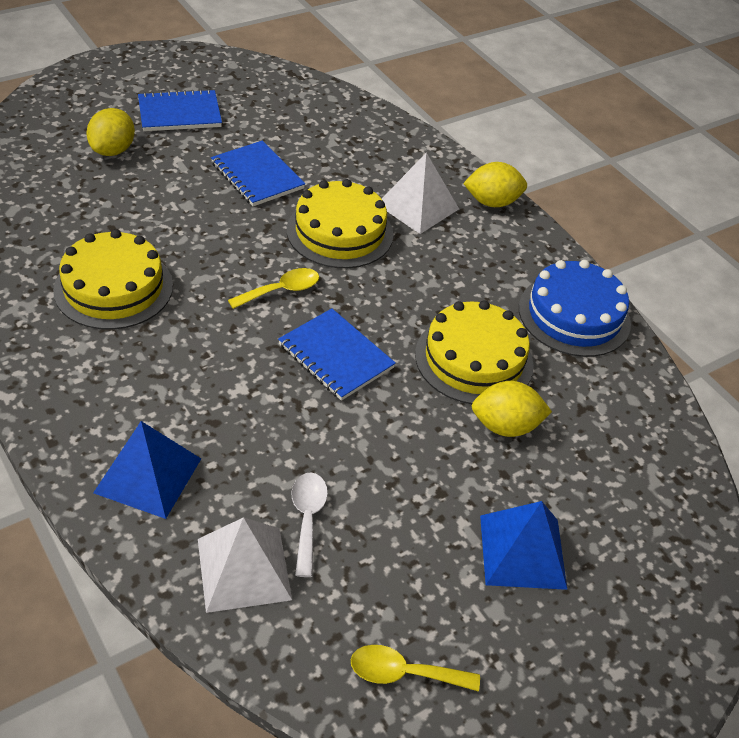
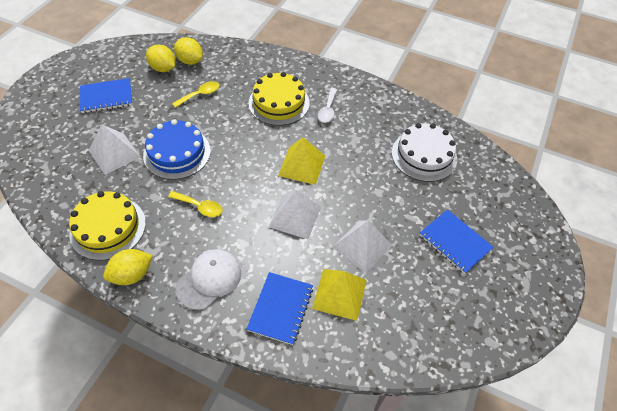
blue pyramid: [93,421,201,519] [480,501,567,590] = 2 -> none = 0
white cake: none = 0 -> [392,123,457,182] = 1
white cap: none = 0 -> [176,249,241,310] = 1
white pyramid: [198,517,292,613] [382,153,459,234] = 2 -> [88,124,141,175] [269,190,321,239] [333,220,392,273] = 3
yellow cake: [53,229,173,330] [287,179,393,268] [415,300,534,404] = 3 -> [69,191,146,260] [248,72,310,126] = 2
yellow pyramid: none = 0 -> [278,137,325,185] [312,269,367,321] = 2

